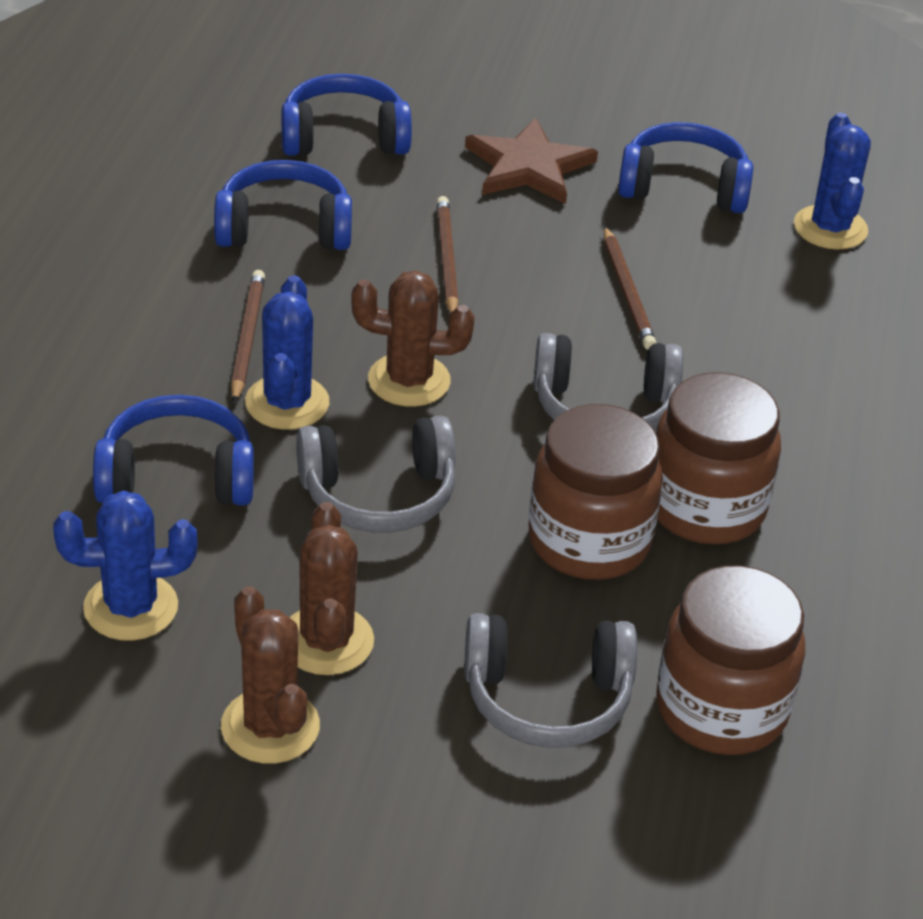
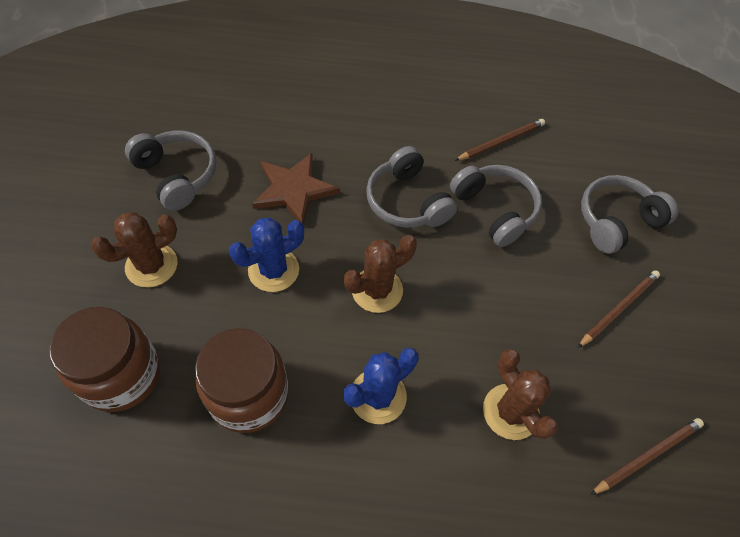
blue cactus: [53,491,197,641] [245,275,329,430] [794,113,871,250] = 3 -> [229,217,304,292] [344,348,419,424] = 2
blue headphones: [93,395,254,505] [214,160,352,250] [281,74,412,156] [618,122,753,213] = 4 -> none = 0
brown jar: [529,404,663,580] [656,372,781,544] [656,565,805,755] = 3 -> [49,307,160,412] [195,328,288,433] = 2
grey headphones: [296,416,456,533] [464,613,637,748] [533,333,683,431] = 3 -> [125,130,217,211] [366,146,457,228] [450,165,542,247] [581,175,678,254] = 4

